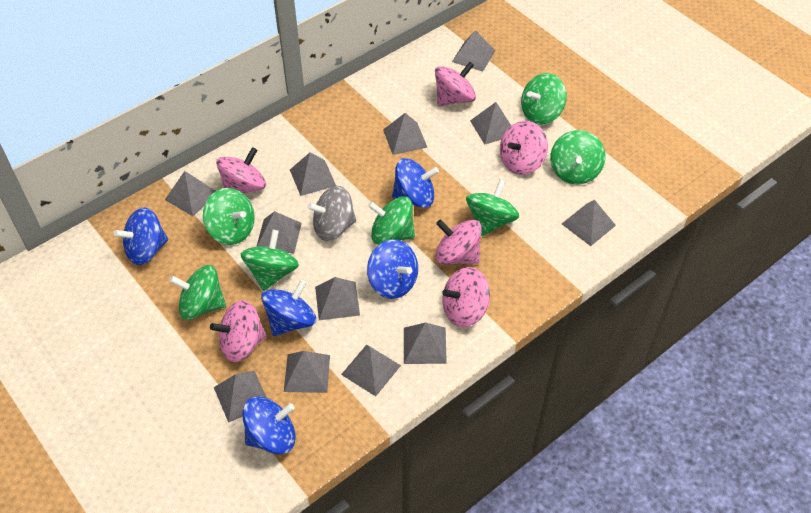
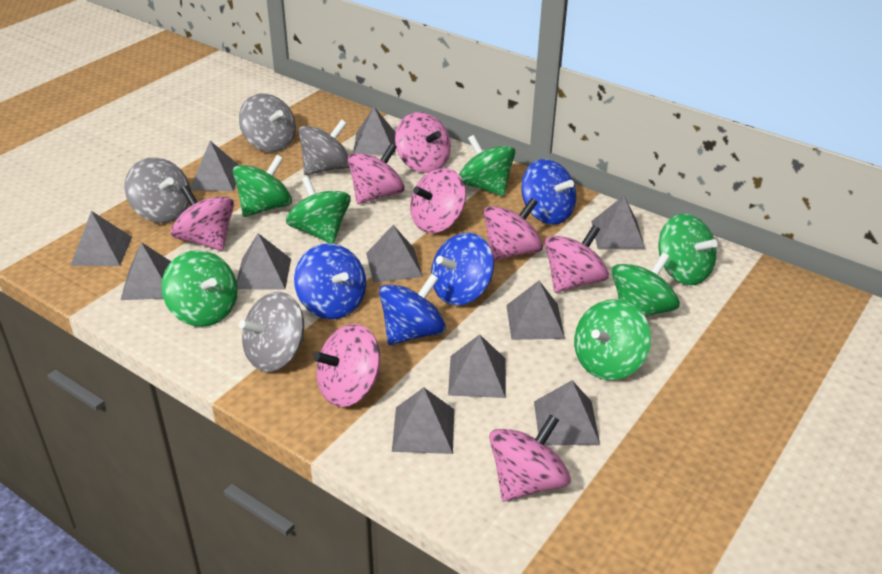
blue spinning top: [114,208,168,265] [243,396,296,454] [261,280,316,336] [367,239,418,299] [392,158,439,208] = 5 -> [294,244,366,319] [379,274,446,345] [431,233,494,305] [521,159,576,225] = 4
grey pyramid: [165,171,215,216] [214,371,267,423] [256,211,302,253] [284,351,330,393] [290,153,336,196] [315,277,360,320] [341,345,401,396] [383,113,428,155] [404,322,447,364] [452,30,495,72] [470,102,511,145] [562,200,616,246] = 12 -> [70,211,132,266] [121,242,172,300] [190,141,238,191] [236,233,291,290] [353,107,396,155] [366,225,423,283] [392,387,454,454] [448,334,506,398] [506,281,565,340] [534,380,600,445] [591,196,645,249] = 11
grey spinning top: [307,186,356,241] = 1 -> [125,157,191,223] [239,93,296,152] [239,292,304,372] [299,119,349,175] = 4
pink spinning top: [210,300,267,362] [216,147,266,194] [435,62,476,106] [435,219,481,265] [442,267,490,327] [500,121,548,175] = 6 -> [171,185,234,251] [313,324,380,407] [348,143,404,204] [395,112,451,173] [410,168,466,233] [484,198,543,261] [489,415,571,501] [545,225,609,293] = 8

